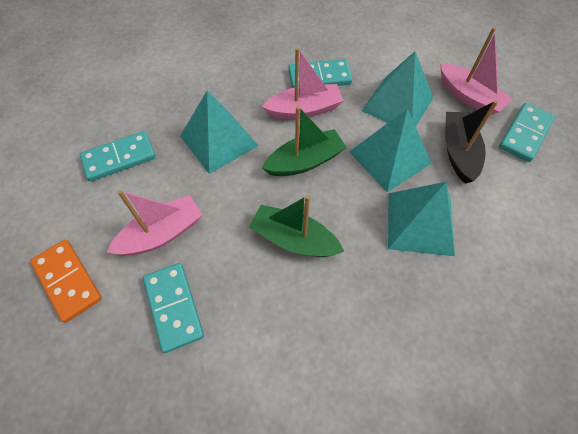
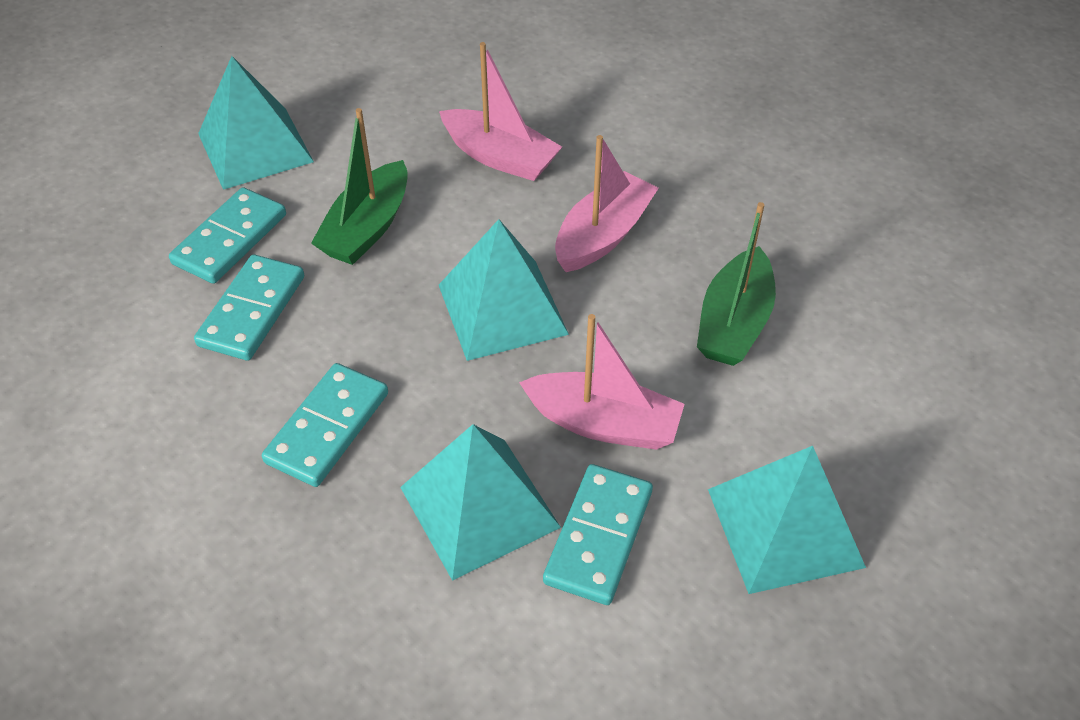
black boat: [445,100,498,184] = 1 -> none = 0
orange domino: [30,240,102,323] = 1 -> none = 0

